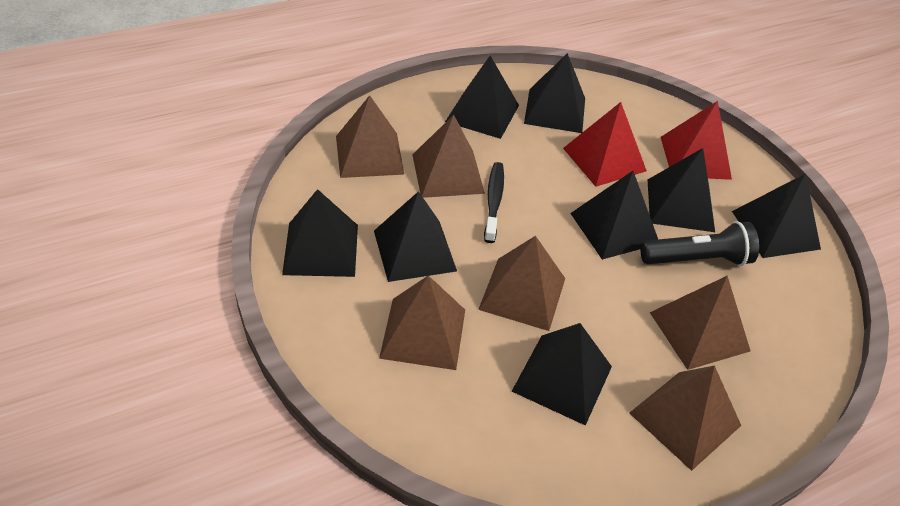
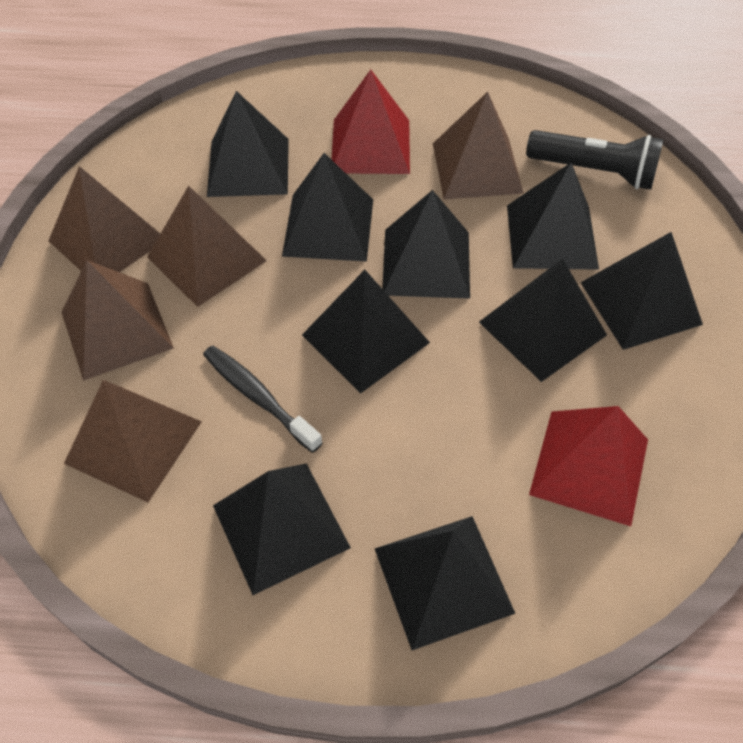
black pyramid: [282,189,358,277] [374,191,457,282] [445,56,519,139] [512,323,612,426] [524,53,585,133] [570,171,658,260] [648,148,715,232] [732,174,821,258] = 8 -> [207,91,289,197] [213,463,351,595] [282,153,373,262] [302,270,430,394] [375,516,516,650] [382,190,470,299] [479,258,607,382] [507,163,599,270] [580,232,703,350] = 9
brown pyramid: [336,95,404,178] [379,275,465,370] [412,115,485,198] [478,236,565,331] [629,366,741,471] [650,276,750,370] = 6 -> [49,166,160,272] [61,260,174,381] [64,380,202,502] [147,186,267,307] [433,92,524,199] = 5

